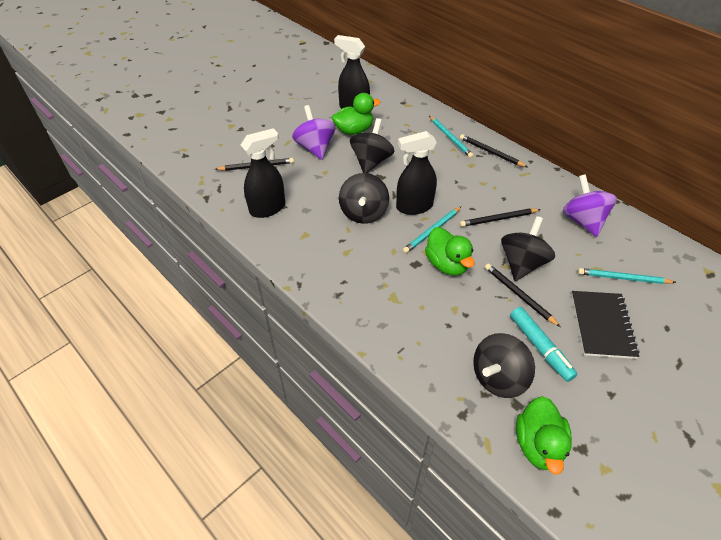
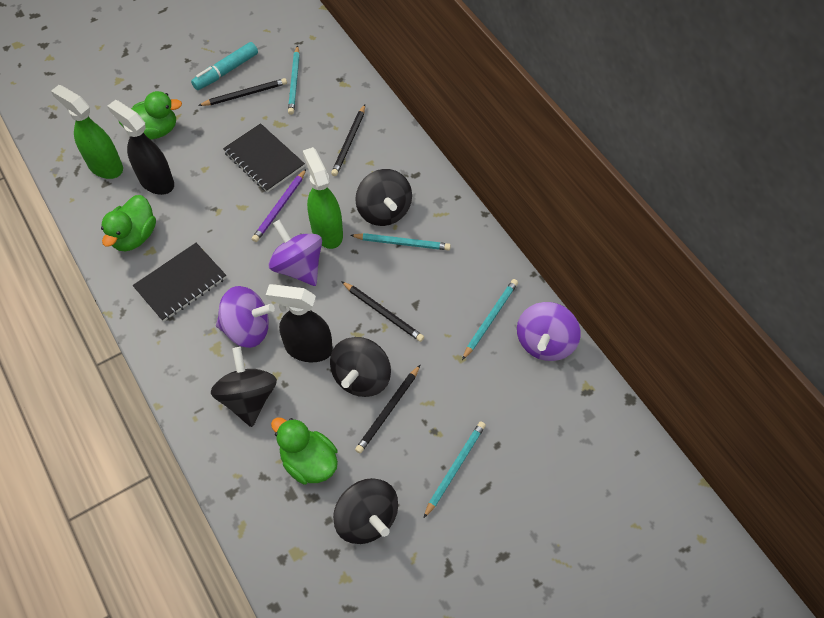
black notebook: [571,291,639,359] = 1 -> [133,243,226,322] [223,123,305,193] = 2
black spray bottle: [241,128,285,218] [334,35,370,109] [396,131,437,215] = 3 -> [107,100,174,195] [266,284,333,362] = 2
green spray bottle: none = 0 -> [51,85,123,179] [303,147,343,249] = 2
purple pencil: none = 0 -> [252,169,306,242] = 1
purple spinning top: [292,105,336,160] [563,174,617,237] = 2 -> [216,286,275,348] [268,219,322,286] [517,302,581,361] = 3
turquoise pencil: [403,206,462,253] [429,116,474,158] [578,268,676,284] = 3 -> [288,45,300,115] [350,233,451,250] [424,421,486,518] [462,279,518,360] = 4

